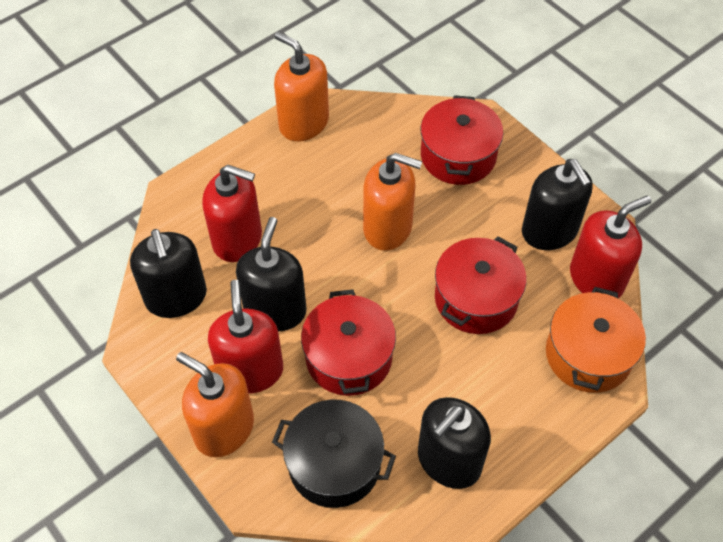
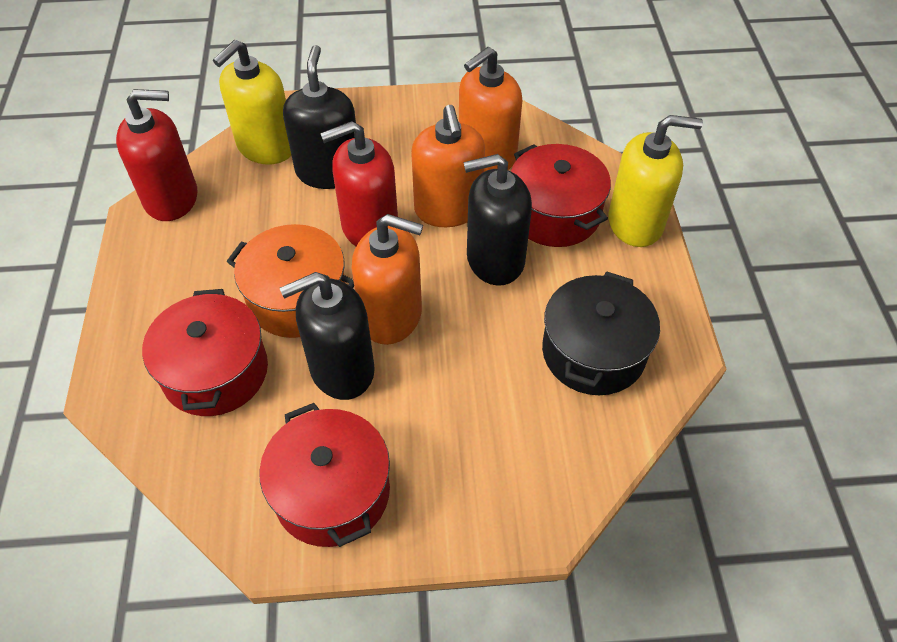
black soap dispenser: [130,229,207,318] [236,217,306,331] [418,397,491,489] [522,159,593,250] = 4 -> [280,272,375,400] [283,45,356,189] [464,154,532,285] = 3
red soap dispenser: [202,165,262,262] [208,280,283,394] [570,196,651,298] = 3 -> [116,89,197,221] [320,121,398,246] = 2
yellow soap dispenser: none = 0 -> [213,40,291,165] [608,115,703,247] = 2

